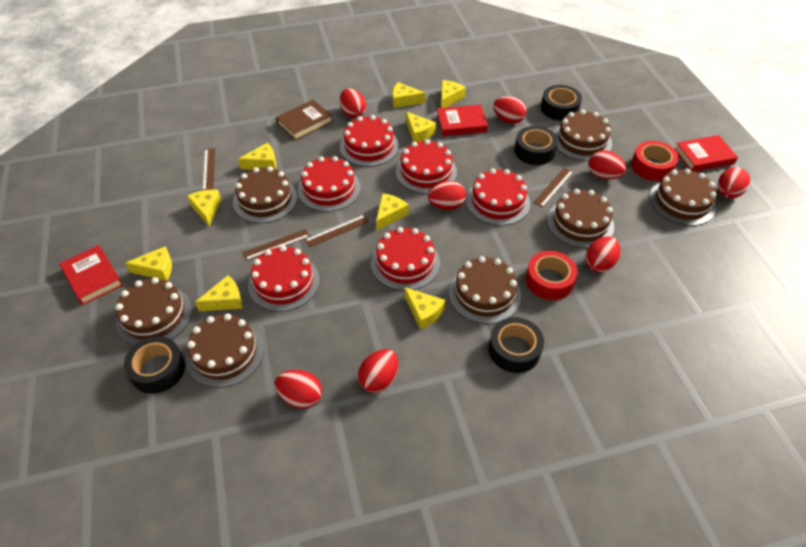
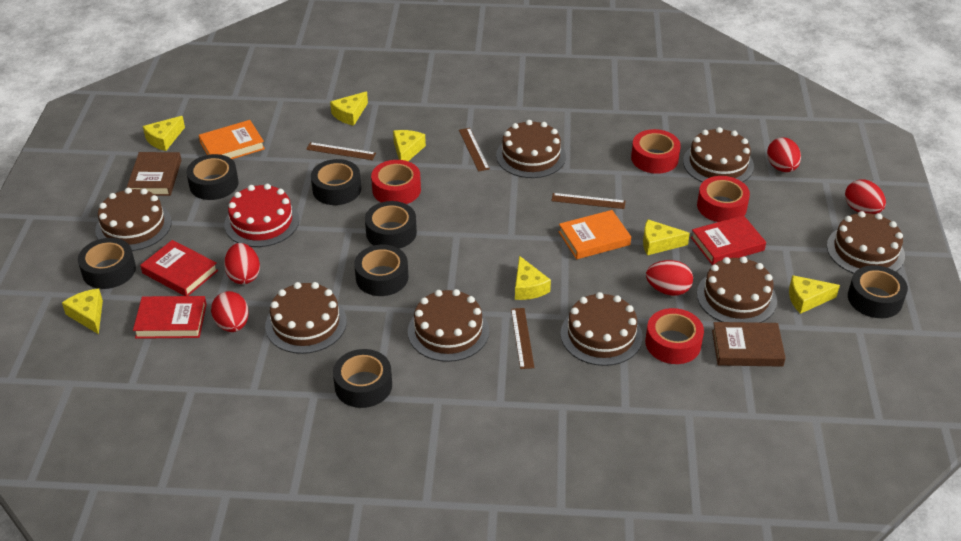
black tape: [124,336,185,394] [489,317,544,373] [514,126,558,165] [541,85,582,121] = 4 -> [78,238,136,289] [186,154,239,200] [311,159,361,205] [333,349,392,408] [354,245,408,296] [365,201,417,249] [848,265,908,318] = 7
brown book: [276,100,333,141] = 1 -> [127,152,182,196] [712,322,786,367] = 2
brown cake: [115,277,192,346] [186,313,264,388] [233,166,297,223] [449,256,521,324] [547,189,614,248] [554,110,612,161] [649,168,717,226] = 7 -> [95,188,172,251] [265,282,347,354] [408,289,489,362] [496,120,566,178] [560,292,643,366] [683,127,754,182] [697,256,777,323] [827,211,905,274] = 8
orange book: none = 0 -> [199,120,265,159] [559,210,631,259] = 2
red cake: [248,245,320,312] [298,156,361,212] [340,115,399,167] [371,227,440,291] [396,139,457,194] [466,169,530,226] = 6 -> [224,184,299,247] = 1
red egg: [275,370,322,409] [340,88,366,118] [358,349,398,393] [428,181,466,210] [493,96,527,124] [585,236,620,273] [589,150,626,179] [718,167,750,198] = 8 -> [211,291,249,332] [224,243,260,284] [646,260,693,296] [767,138,801,172] [845,179,886,214] = 5
red tape: [525,251,578,300] [631,141,679,181] = 2 -> [371,160,421,204] [631,129,681,174] [645,308,704,364] [697,176,750,222] = 4
yellow cheese: [125,246,172,281] [187,190,221,227] [195,275,242,311] [238,143,276,170] [376,193,409,230] [393,82,426,108] [404,287,445,329] [406,112,436,142] [441,80,466,108] = 9 -> [62,289,103,334] [143,116,185,151] [330,91,368,126] [393,130,426,161] [515,256,551,300] [643,220,690,255] [789,275,840,314] = 7

